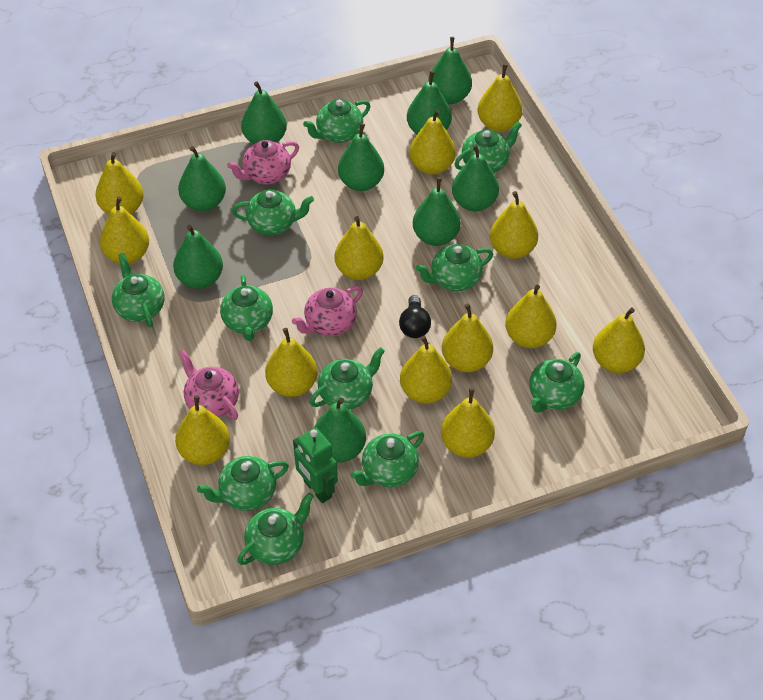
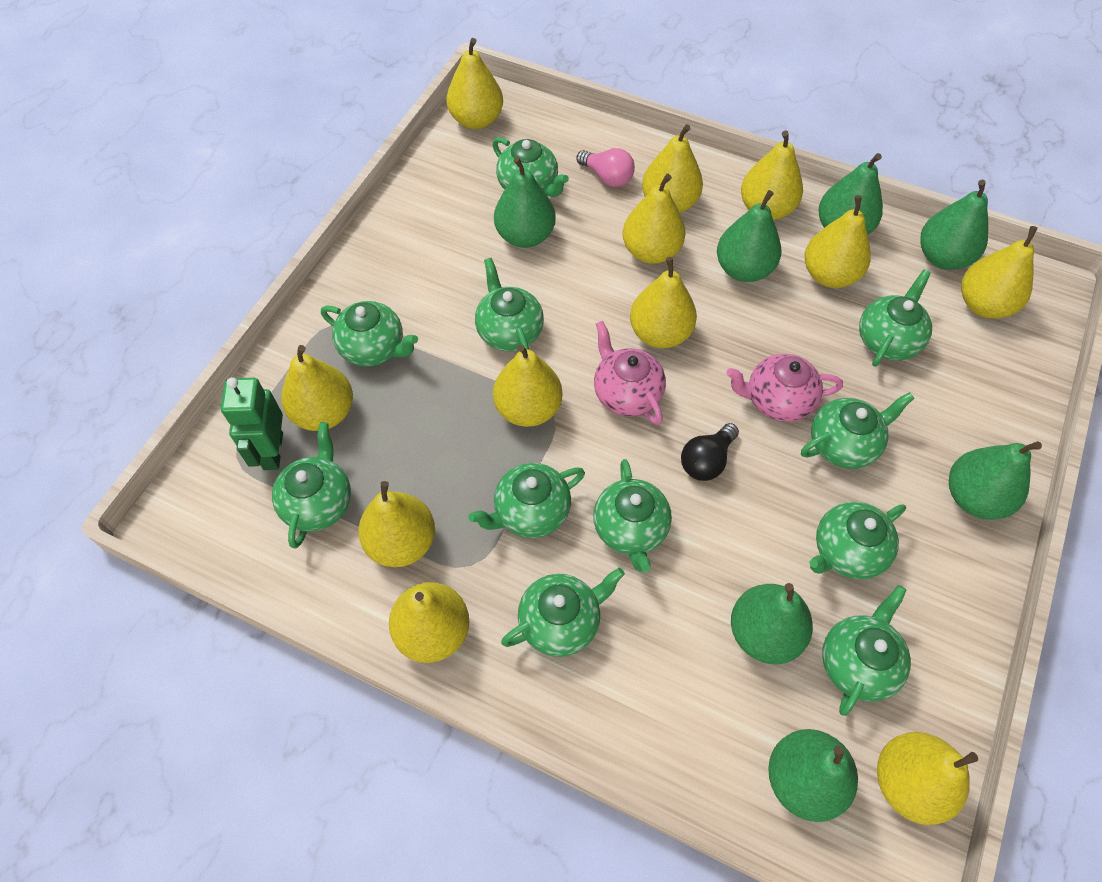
green pear: [173,225,223,289] [178,146,226,211] [241,81,287,144] [314,398,366,463] [338,123,384,191] [407,71,452,134] [413,177,461,246] [428,37,472,104] [452,144,499,212] = 9 -> [494,157,556,248] [717,190,781,282] [731,583,813,664] [768,729,858,822] [819,153,883,235] [920,180,988,270] [949,441,1042,520] = 7
pink light bulb: none = 0 -> [576,148,635,187] = 1
pink teapot: [179,350,239,420] [227,140,299,185] [292,286,363,336] = 3 -> [594,321,666,425] [726,354,843,422] = 2
yellow pear: [95,152,144,215] [100,196,149,264] [175,395,230,465] [265,328,318,397] [335,216,384,280] [400,336,452,404] [410,110,456,175] [441,388,495,458] [442,303,493,372] [478,64,523,132] [490,191,538,259] [505,285,557,348] [593,308,645,373] = 13 -> [281,345,353,431] [358,481,435,567] [389,582,469,663] [446,38,503,129] [493,345,562,427] [623,174,686,264] [630,257,697,348] [642,124,703,213] [741,131,803,220] [805,195,871,288] [877,732,978,825] [961,226,1038,319] = 12

